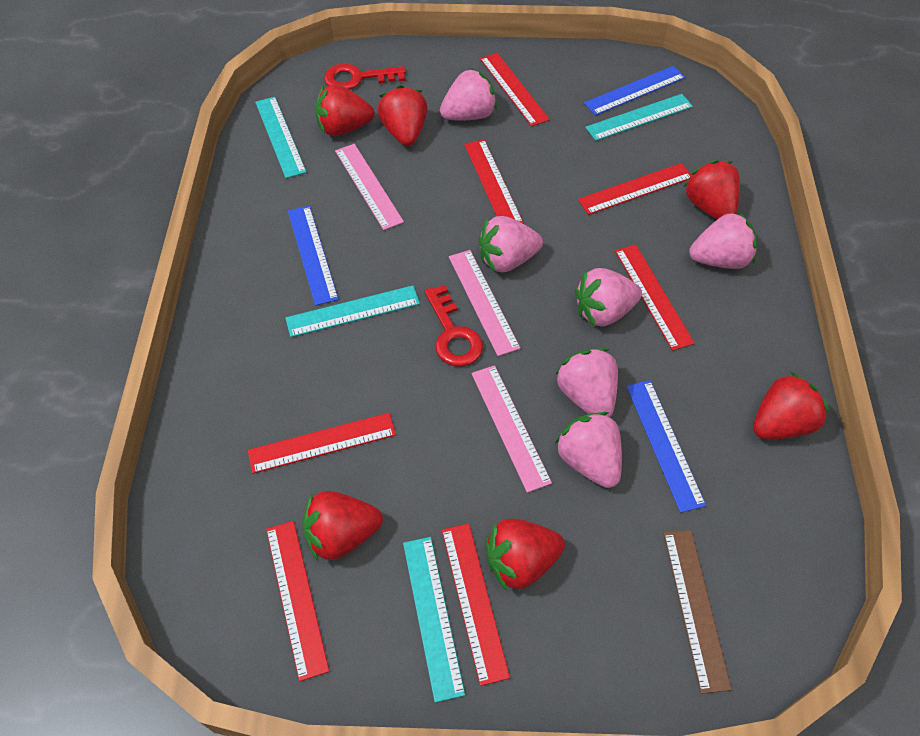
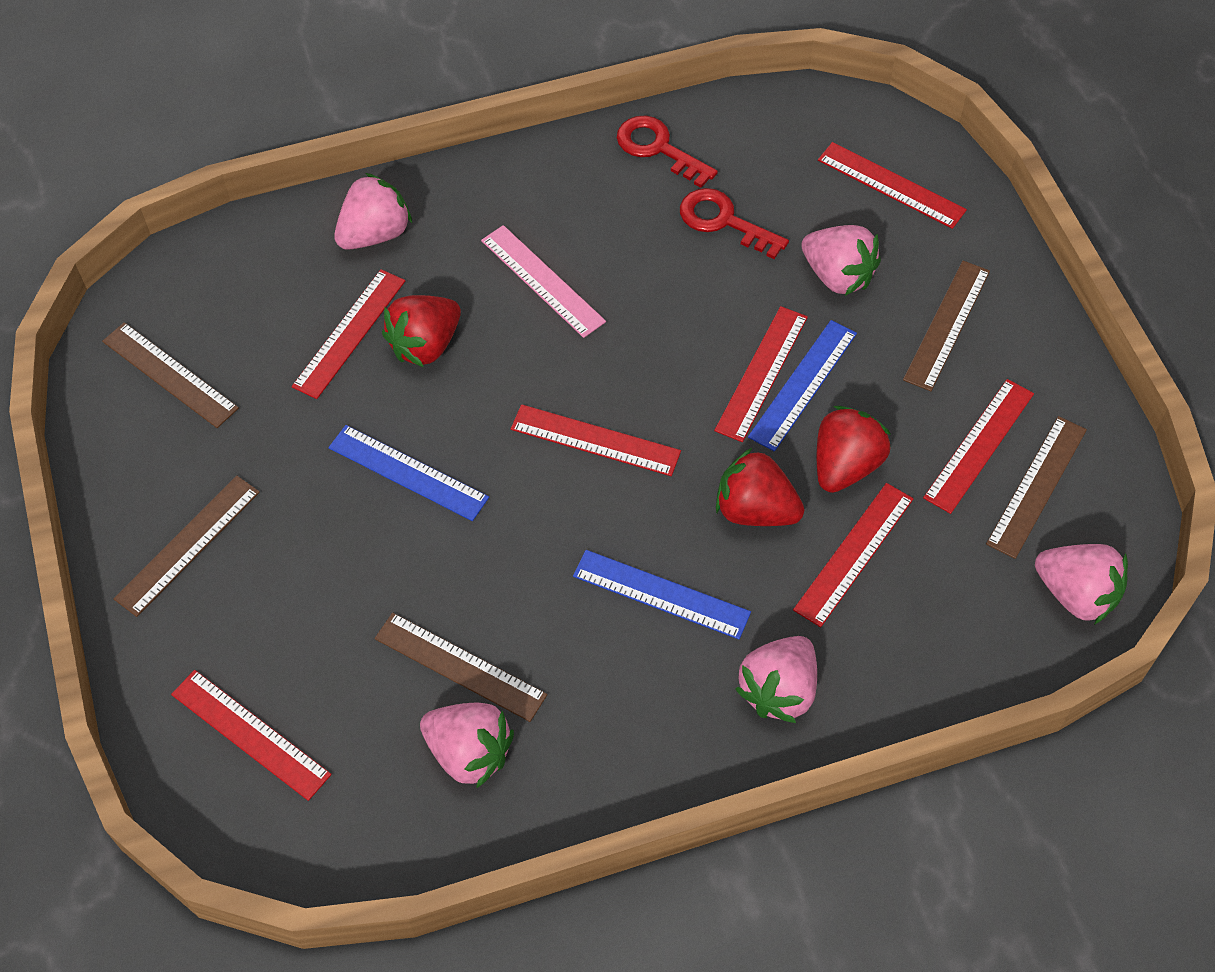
brown ruler: [664,530,732,694] = 1 -> [102,322,239,428] [113,475,260,617] [375,613,547,722] [903,261,990,391] [986,416,1087,559] = 5
pink ruler: [335,144,404,230] [449,250,521,356] [471,365,552,493] = 3 -> [481,225,606,338] = 1
pink strawberry: [440,68,497,120] [479,216,543,272] [555,348,618,418] [555,412,622,488] [575,268,642,327] [689,212,757,269] = 6 -> [334,173,412,250] [420,703,514,789] [735,636,817,723] [801,225,881,296] [1035,544,1128,625] = 5
red strawberry: [302,491,383,561] [315,84,374,136] [377,85,428,146] [485,519,565,591] [684,160,740,219] [753,372,829,439] = 6 -> [382,295,461,367] [716,447,804,526] [817,406,891,493] = 3
turquoise ruler: [255,97,307,178] [286,285,420,337] [403,537,465,703] [585,94,693,141] = 4 -> none = 0

